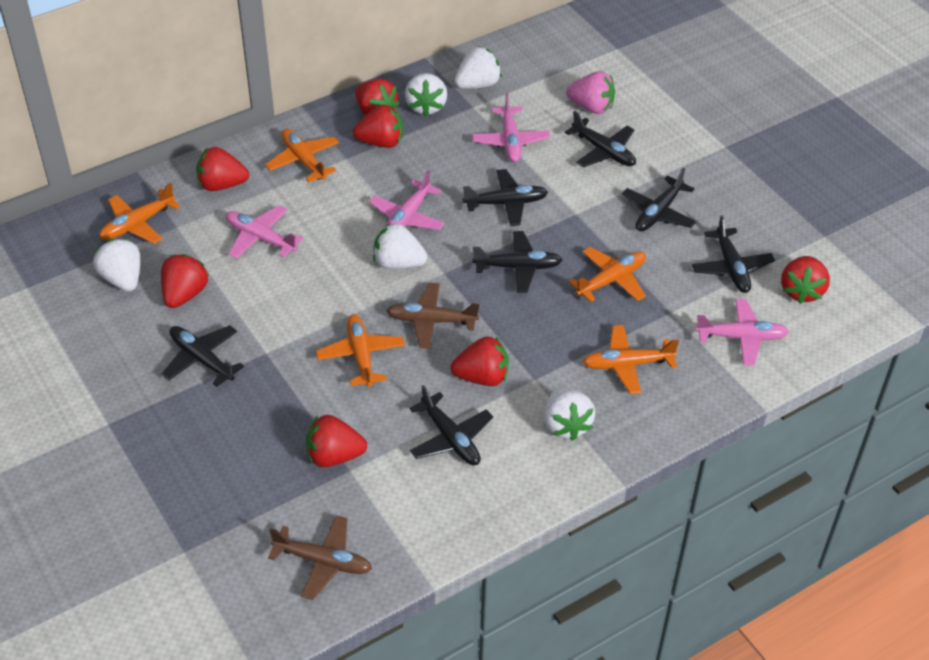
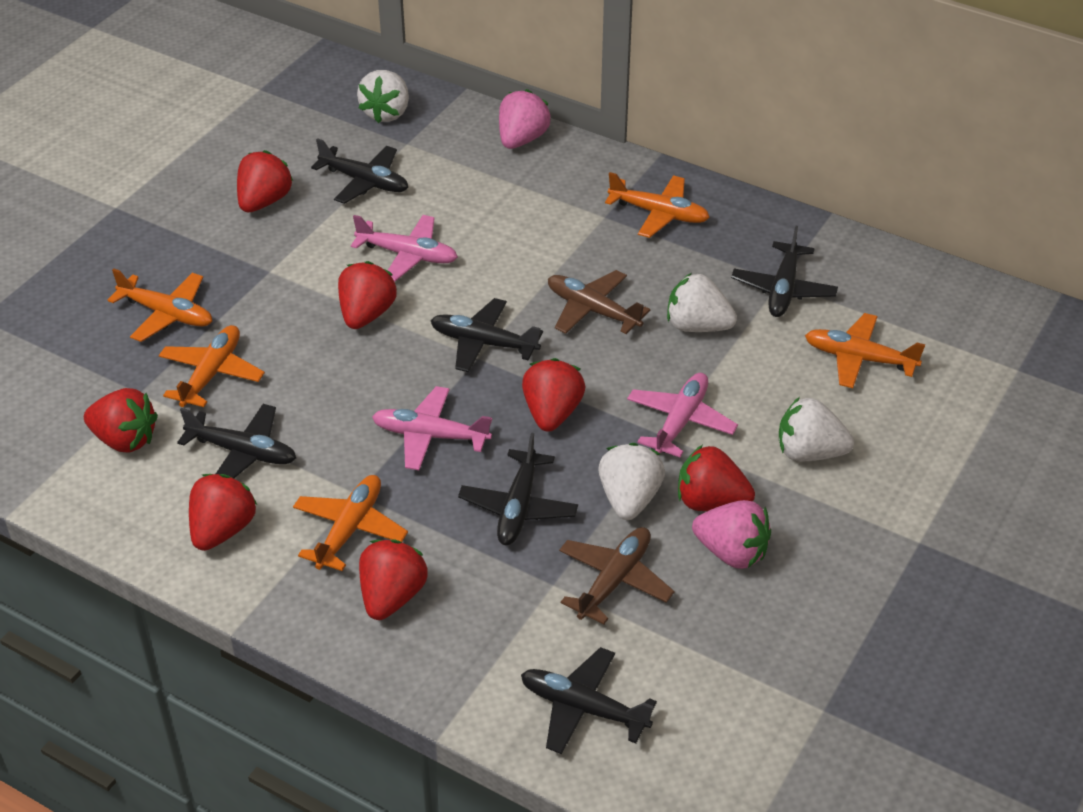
black plane: [161,325,244,387] [409,385,493,465] [463,169,548,226] [472,231,562,293] [565,110,636,167] [622,168,697,232] [692,215,775,293] = 7 -> [177,404,296,478] [311,138,408,204] [431,298,543,372] [458,432,578,545] [521,647,657,754] [731,226,838,317] = 6
pink plane: [226,205,304,259] [369,170,445,230] [472,93,550,162] [695,299,789,366] = 4 -> [351,215,458,281] [372,386,492,470] [627,373,738,457] = 3
pink strawberry: [566,71,615,114] = 1 -> [499,89,551,149] [692,500,771,569] = 2
white strawberry: [93,239,141,292] [373,223,428,269] [405,73,447,116] [454,47,502,89] [544,387,595,441] = 5 -> [357,70,409,123] [598,443,665,520] [667,273,737,332] [779,397,854,461] = 4

